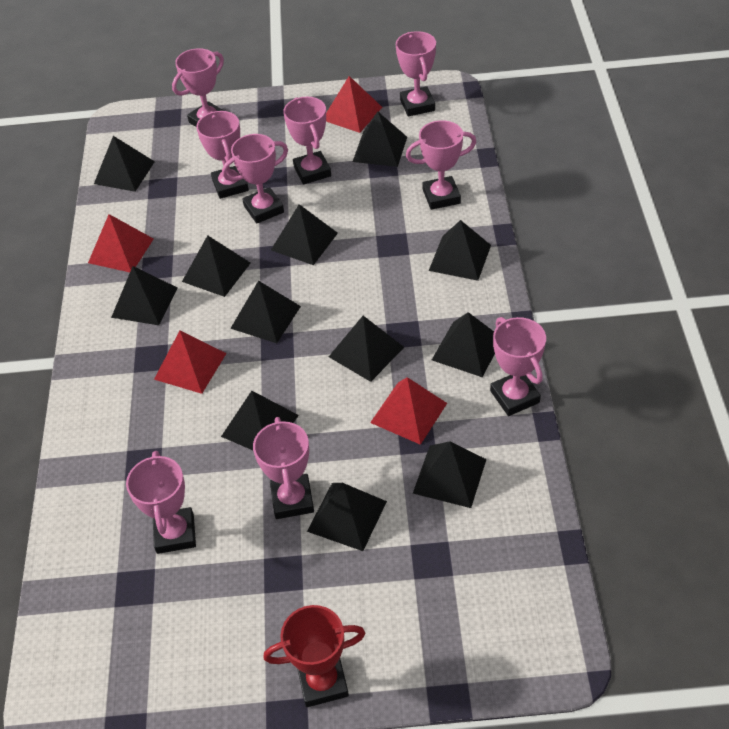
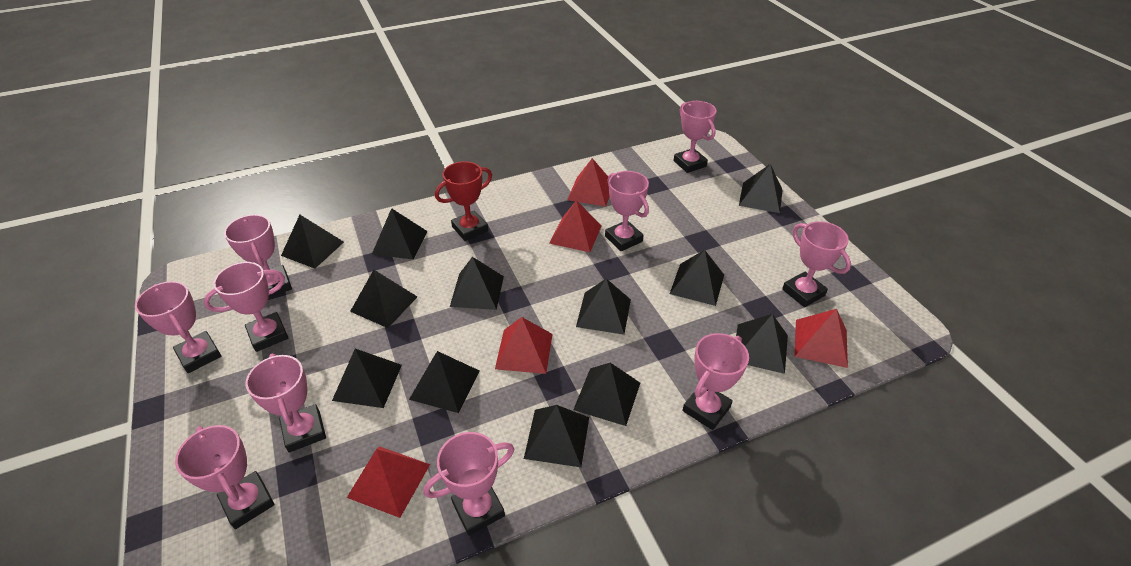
pink trophy: [126,451,196,554] [172,48,224,127] [196,111,249,199] [222,134,288,224] [253,417,314,519] [283,97,331,185] [396,31,436,116] [406,120,476,210] [490,317,546,416] = 9 -> [135,281,221,373] [175,425,275,529] [203,262,288,352] [224,215,292,297] [246,354,326,452] [423,432,514,536] [605,171,649,251] [674,101,717,173] [682,333,749,430] [782,221,851,307] = 10
red pyramid: [88,214,153,272] [154,331,227,394] [326,76,383,133] [370,377,447,445] = 4 -> [347,446,430,518] [495,317,553,374] [549,200,602,252] [567,158,610,207] [794,309,848,368] = 5

